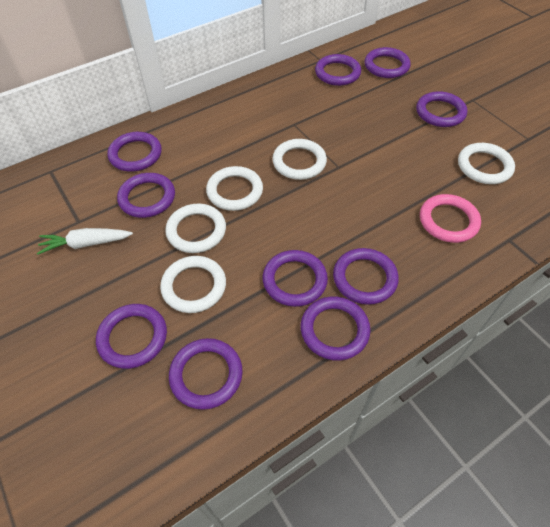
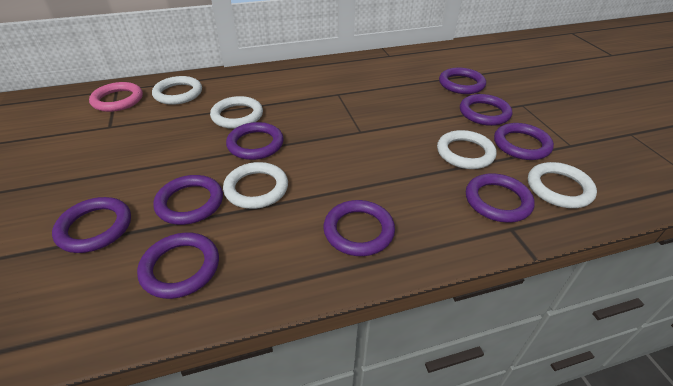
purple ring: [96,304,167,369] [108,132,162,172] [117,173,175,218] [169,338,243,410] [263,250,328,307] [301,296,371,361] [315,54,361,86] [333,248,399,305] [364,47,411,78] [416,91,467,127] = 10 -> [52,197,131,253] [137,233,219,299] [153,175,223,225] [226,122,284,160] [323,200,395,256] [439,67,486,94] [460,94,512,126] [466,173,535,223] [494,123,554,160] = 9
white carrot: [37,228,133,255] = 1 -> none = 0

